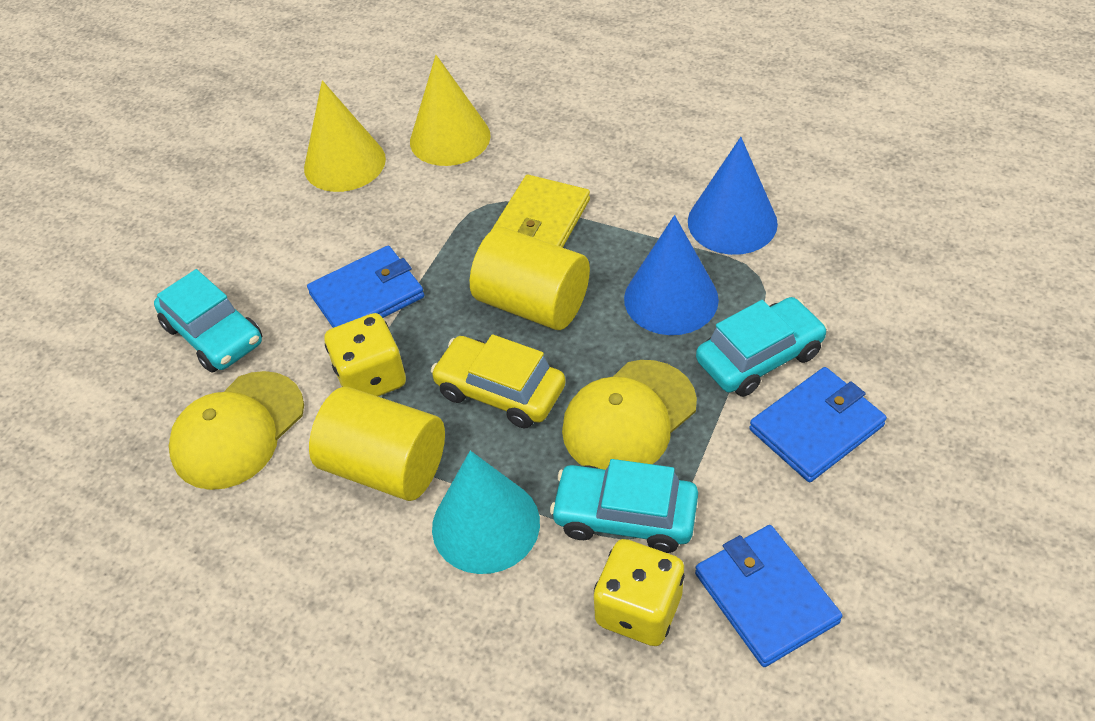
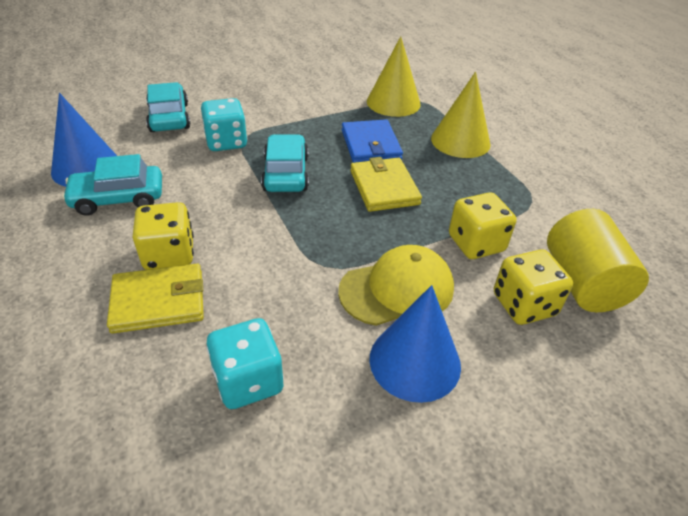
blue wallet: [307,246,424,328] [695,525,842,667] [749,367,887,482] = 3 -> [342,119,403,163] = 1
turquoise cone: [432,451,540,574] = 1 -> none = 0
turquoise dice: none = 0 -> [201,98,247,151] [206,318,284,409] = 2
yellow cap: [169,371,304,490] [562,360,697,470] = 2 -> [338,245,454,326] = 1
yellow car: [431,334,566,428] = 1 -> none = 0
yellow cylinder: [309,387,445,501] [470,227,590,330] = 2 -> [547,209,649,312] = 1
yellow dice: [325,313,406,396] [594,539,685,646] = 2 -> [132,202,194,270] [449,192,516,259] [494,249,573,325] = 3
yellow wallet: [491,175,590,248] = 1 -> [107,264,204,334] [350,157,422,212] = 2

